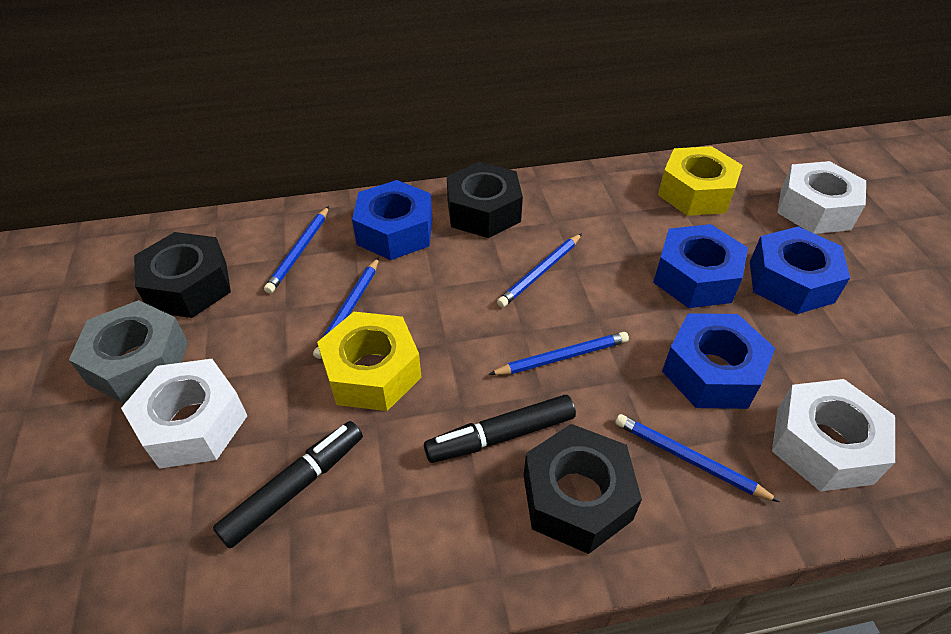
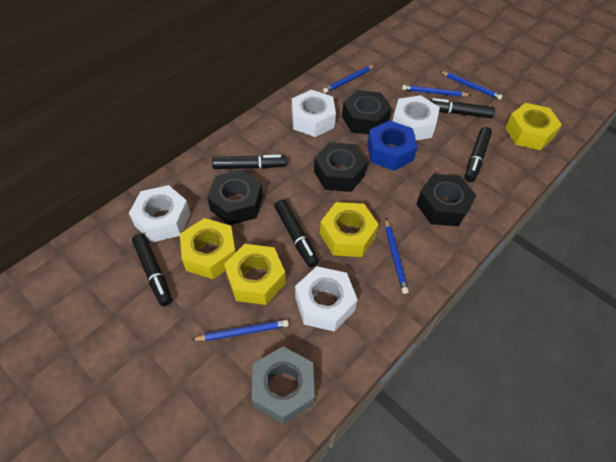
black marker: [213,421,363,548] [424,395,576,463] = 2 -> [132,233,172,306] [212,155,287,169] [274,199,319,267] [428,98,495,118] [465,127,492,182] = 5
black nut: [134,232,231,318] [447,162,523,238] [523,424,642,554] = 3 -> [207,170,263,225] [314,142,367,192] [342,90,392,134] [417,174,476,226] = 4
blue nut: [352,180,432,260] [653,224,748,308] [662,313,775,409] [750,227,850,314] = 4 -> [367,120,418,171] = 1
white nut: [121,359,247,469] [772,379,895,491] [777,161,866,234] = 3 -> [129,185,191,242] [292,90,336,137] [295,266,357,332] [393,95,440,140] = 4
yellow nut: [317,312,422,411] [658,146,743,216] = 2 -> [180,218,236,279] [224,244,286,305] [320,202,379,257] [505,103,562,150] = 4

